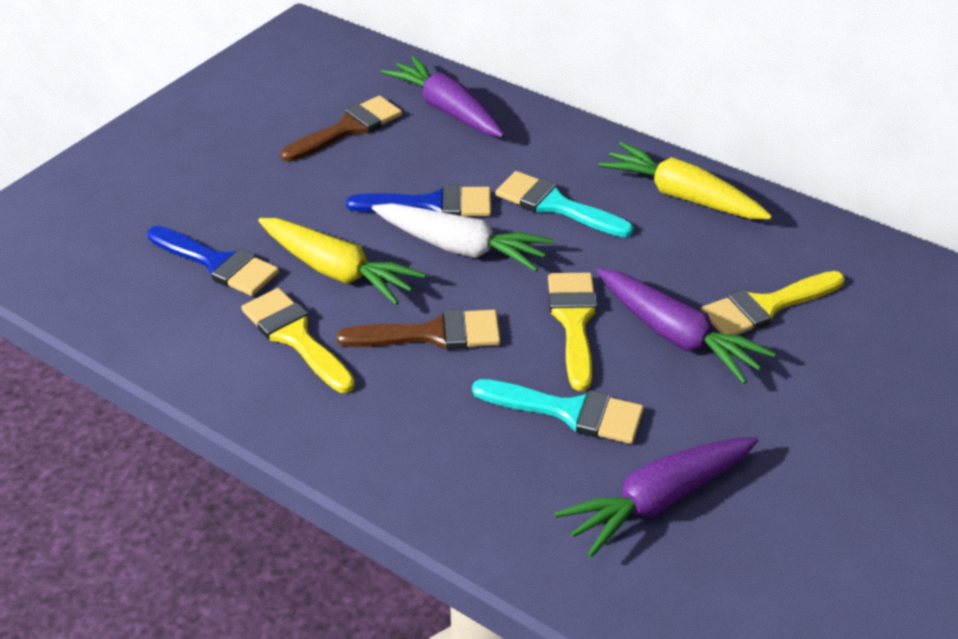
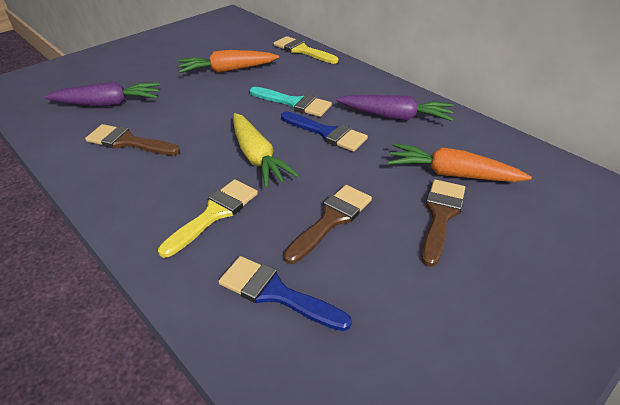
brown brush: [281,96,402,162] [337,309,501,350] = 2 -> [85,124,180,155] [284,185,372,264] [422,179,465,267] = 3
orange carrot: none = 0 -> [178,50,279,73] [388,143,532,182] = 2
purple carrot: [381,56,504,138] [554,437,759,558] [597,268,776,384] = 3 -> [44,81,160,106] [336,95,454,121] = 2
turquoise brush: [472,379,644,444] [495,171,634,238] = 2 -> [250,87,332,117] = 1
white carrot: [372,203,554,272] = 1 -> none = 0
yellow brush: [241,288,355,393] [548,273,597,391] [701,271,844,335] = 3 -> [158,179,258,258] [273,36,338,64] = 2
yellow carrot: [258,218,426,305] [599,142,772,219] = 2 -> [233,113,300,188] = 1

